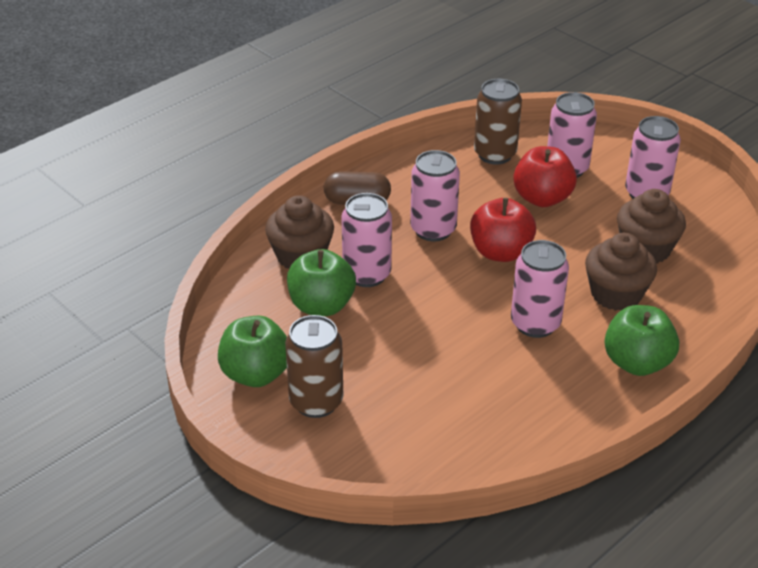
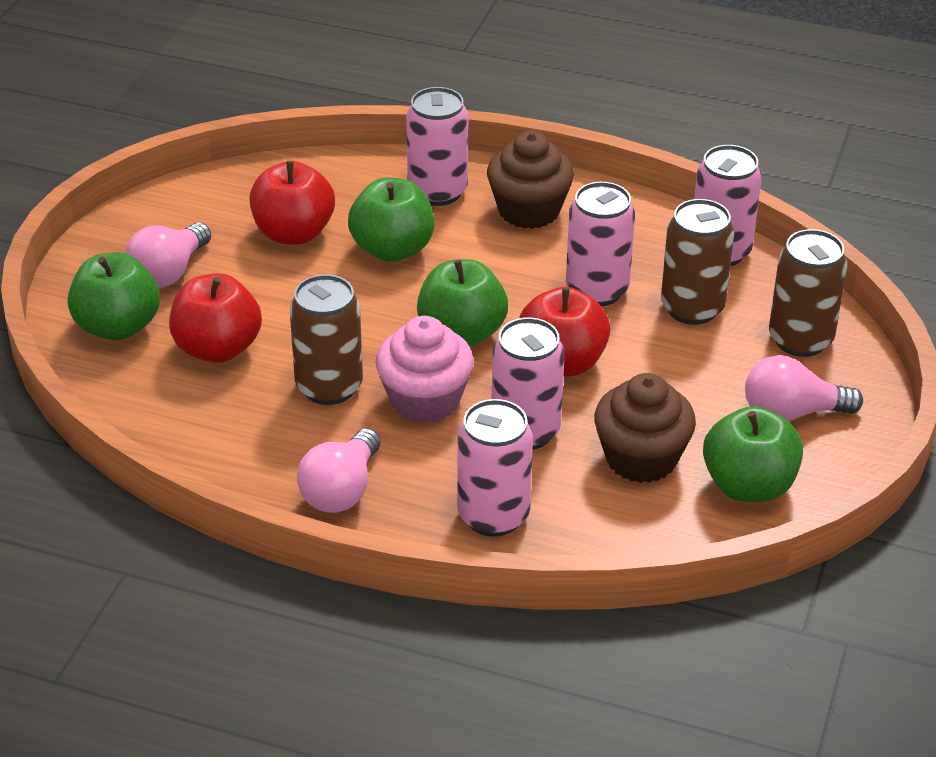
brown can: [285,315,343,418] [474,79,522,164] = 2 -> [290,274,363,405] [661,199,734,325] [769,229,847,357] = 3
brown capsule: [323,171,391,205] = 1 -> none = 0
brown cupcake: [265,195,334,269] [585,233,657,311] [617,189,686,264] = 3 -> [487,131,574,229] [594,373,696,483] = 2
green apple: [218,316,287,387] [287,249,356,316] [604,305,679,376] = 3 -> [68,252,160,341] [348,178,434,262] [417,259,508,347] [703,406,803,502] = 4
pink cupcake: none = 0 -> [376,316,474,423] = 1
pink light bulb: none = 0 -> [125,222,211,288] [297,428,381,513] [745,355,863,422] = 3
red apple: [470,198,536,262] [513,146,577,207] = 2 -> [169,273,262,363] [250,161,335,245] [519,287,610,377] = 3

